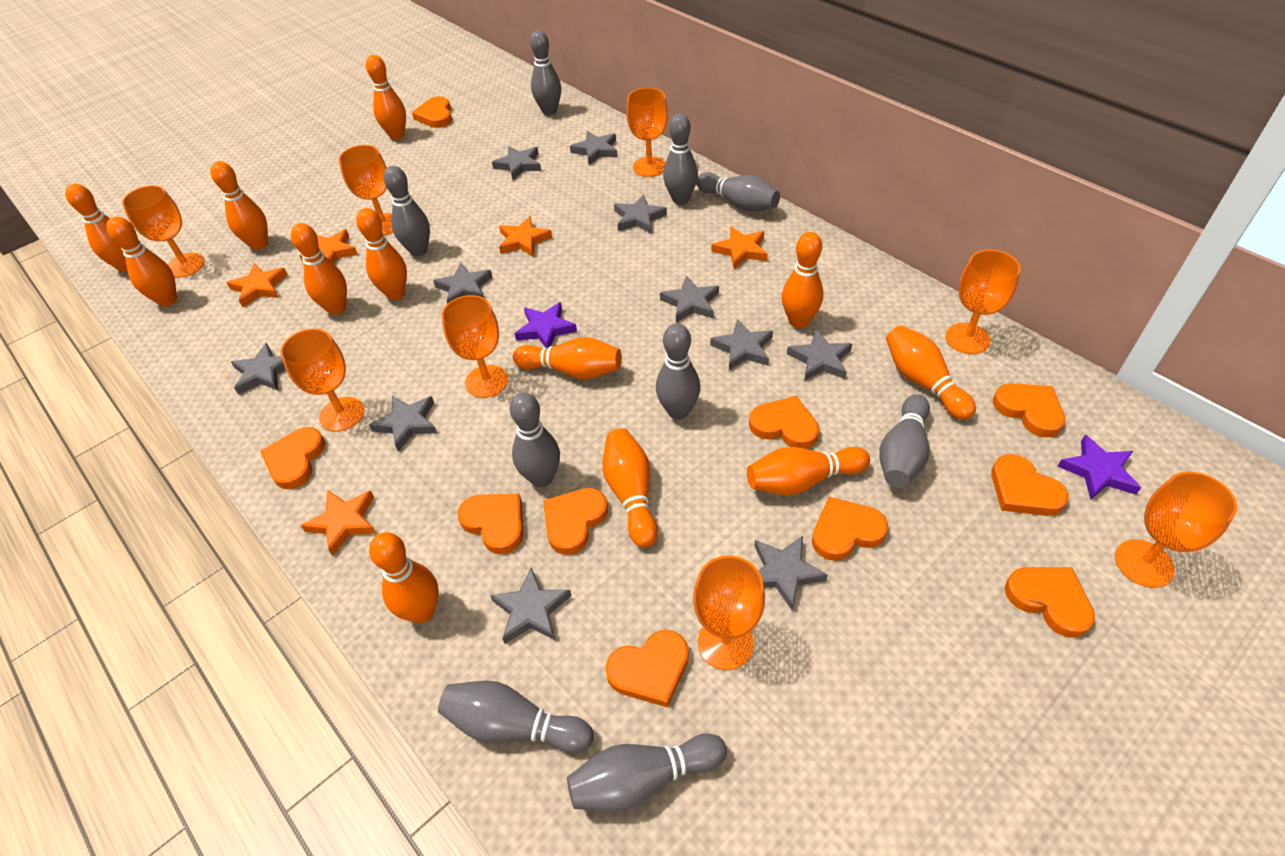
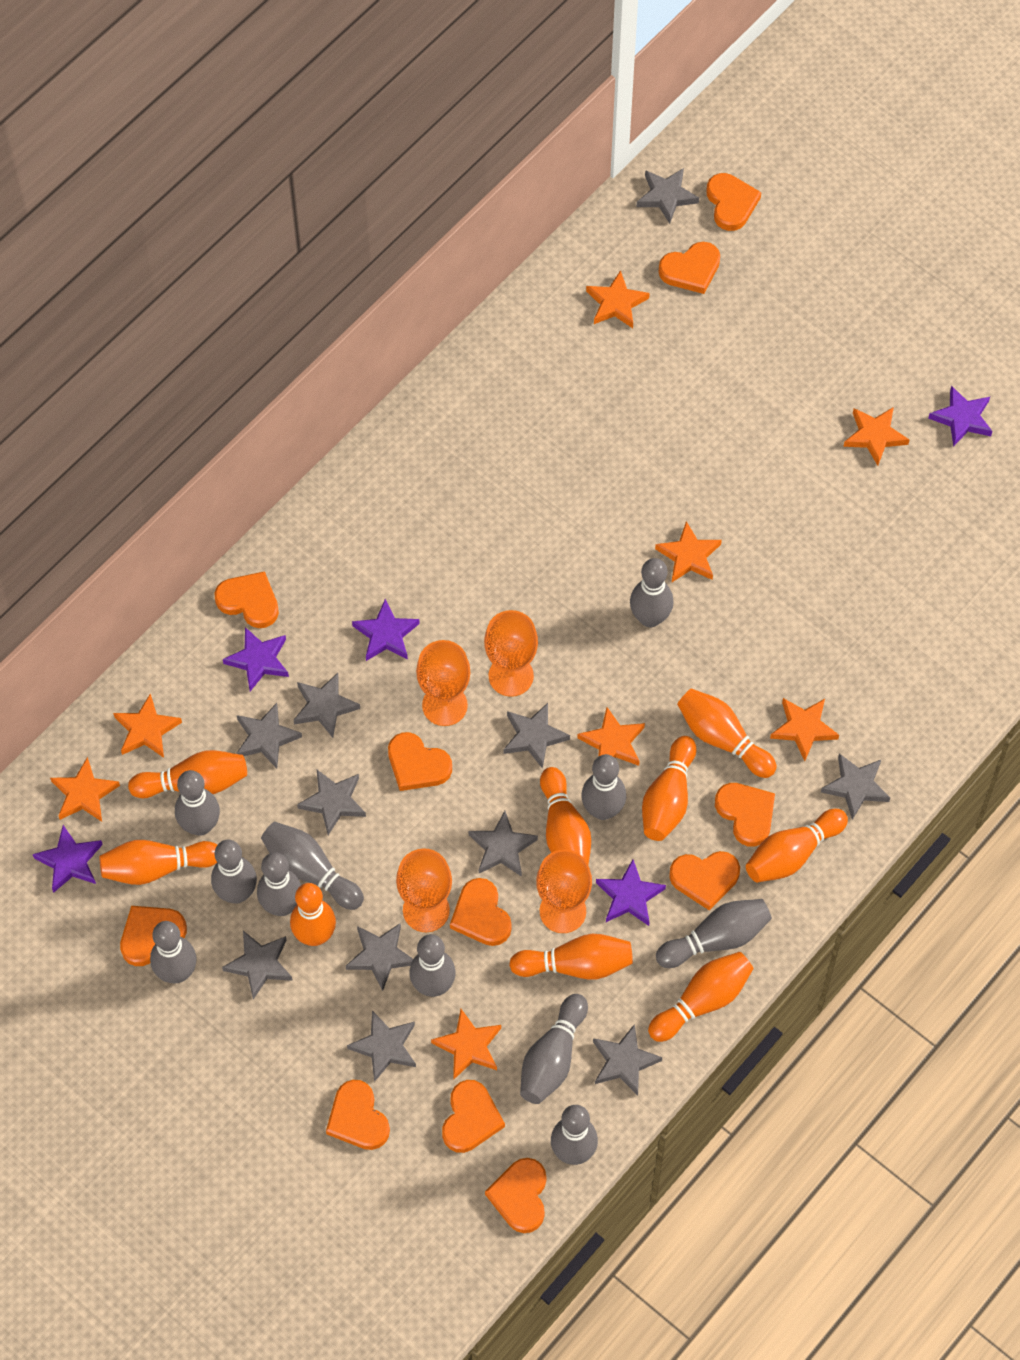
grey bowling pin: [384,166,430,256] [438,681,594,753] [510,392,560,487] [530,30,561,115] [567,733,727,813] [656,323,701,420] [663,113,698,205] [696,172,780,212] [879,394,930,488] = 9 -> [150,921,197,983] [175,770,220,836] [211,840,257,903] [257,852,301,916] [261,822,364,910] [410,934,456,997] [520,994,588,1104] [551,1105,598,1165] [581,754,626,820] [630,558,674,627] [656,899,772,968] = 11
orange bowling pin: [65,184,128,272] [106,216,177,307] [210,161,268,250] [291,223,347,315] [356,208,407,300] [366,55,406,140] [369,532,439,623] [513,337,622,379] [602,428,658,548] [747,447,870,495] [782,232,823,328] [886,325,976,420] = 12 -> [99,840,217,885] [128,750,247,798] [290,883,336,946] [509,934,633,980] [540,767,591,865] [642,736,697,841] [648,952,754,1042] [677,688,777,778] [746,809,848,883] = 9
orange goblet: [122,185,205,278] [280,329,364,432] [339,145,393,235] [442,295,508,398] [626,88,668,177] [693,555,765,670] [945,250,1021,354] [1115,472,1237,588] = 8 -> [396,848,452,932] [416,640,470,726] [484,610,538,697] [536,850,592,933] = 4
orange heart: [260,427,325,489] [412,96,452,128] [457,494,523,554] [543,488,608,555] [605,630,689,708] [749,396,819,449] [812,497,888,561] [991,454,1068,516] [993,383,1065,437] [1005,567,1095,638] = 10 -> [120,906,187,966] [215,571,279,628] [326,1080,390,1150] [388,732,452,791] [442,1080,505,1153] [450,878,512,946] [485,1158,547,1233] [659,242,720,294] [669,851,740,910] [707,173,761,231] [715,783,775,847] = 11
orange star: [226,263,288,307] [299,229,358,264] [301,490,376,556] [499,216,552,256] [711,226,768,269] = 5 -> [50,757,120,822] [113,693,182,758] [431,1009,501,1079] [577,707,645,766] [586,270,650,328] [655,521,722,582] [770,698,839,761] [843,407,910,466] = 8
purple star: [515,302,577,349] [1057,435,1141,500] = 2 -> [33,825,103,893] [223,627,289,691] [352,599,420,661] [596,859,666,926] [928,386,992,447] = 5

